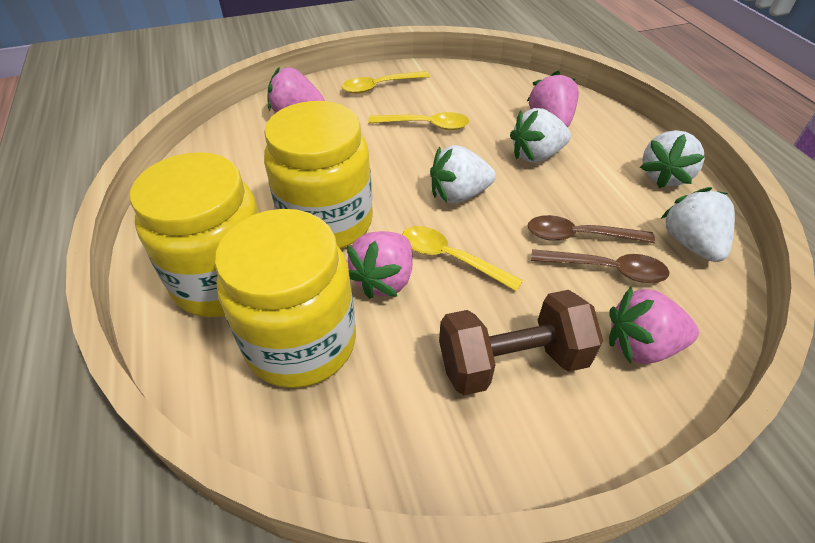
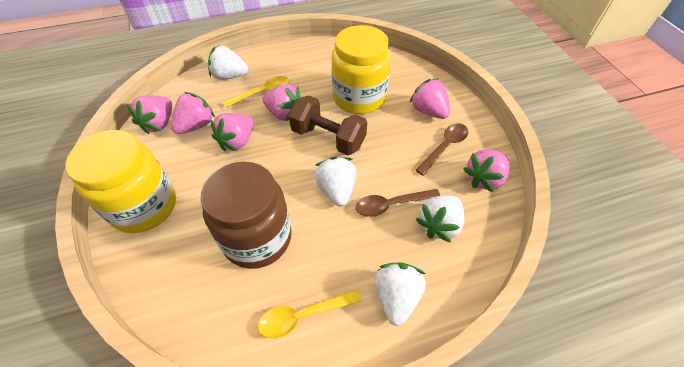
brown jar: none = 0 -> [201,162,292,269] = 1
pink strawberry: [267,67,325,113] [347,231,413,299] [527,71,579,128] [609,287,699,364] = 4 -> [127,96,172,134] [171,92,215,134] [210,113,254,151] [263,84,301,122] [409,78,450,119] [463,149,510,192] = 6
yellow jar: [130,152,259,317] [215,209,356,388] [264,101,373,249] = 3 -> [65,130,176,233] [331,25,391,114] = 2
yellow spoon: [342,71,430,94] [368,112,469,130] [402,226,523,291] = 3 -> [223,76,290,108] [258,290,362,338] = 2

